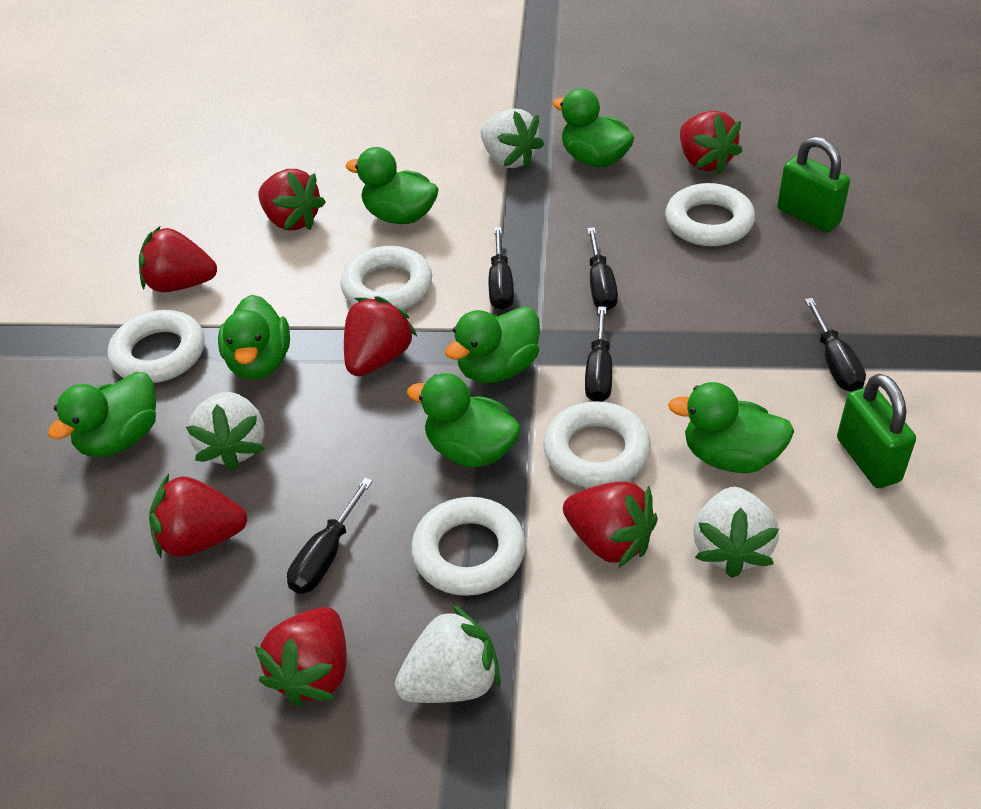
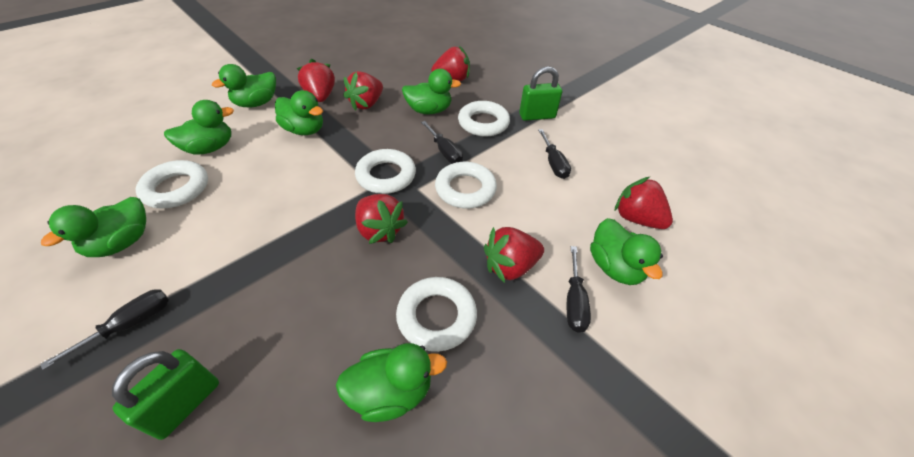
black screwdriver: [287,478,373,594] [489,227,514,310] [585,306,612,402] [587,227,618,311] [805,298,866,392] = 5 -> [40,289,169,370] [421,121,463,164] [538,129,571,179] [567,246,591,332] = 4
red strawberry: [139,226,217,292] [149,474,247,558] [255,607,347,707] [258,169,326,231] [344,296,417,376] [563,482,658,568] [680,111,742,174] = 7 -> [296,59,335,102] [344,71,383,111] [355,194,408,244] [431,46,470,81] [484,227,544,283] [614,177,673,229] = 6
white strawberry: [186,392,265,471] [395,605,501,703] [481,108,544,169] [693,487,779,578] = 4 -> none = 0

